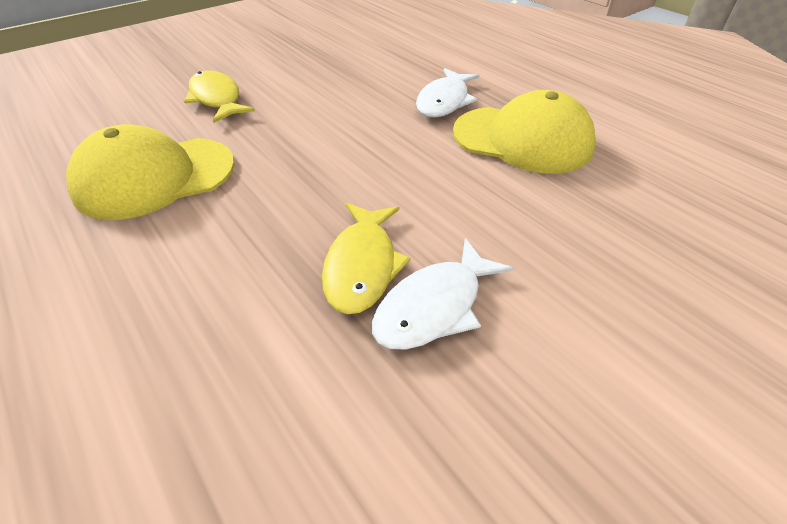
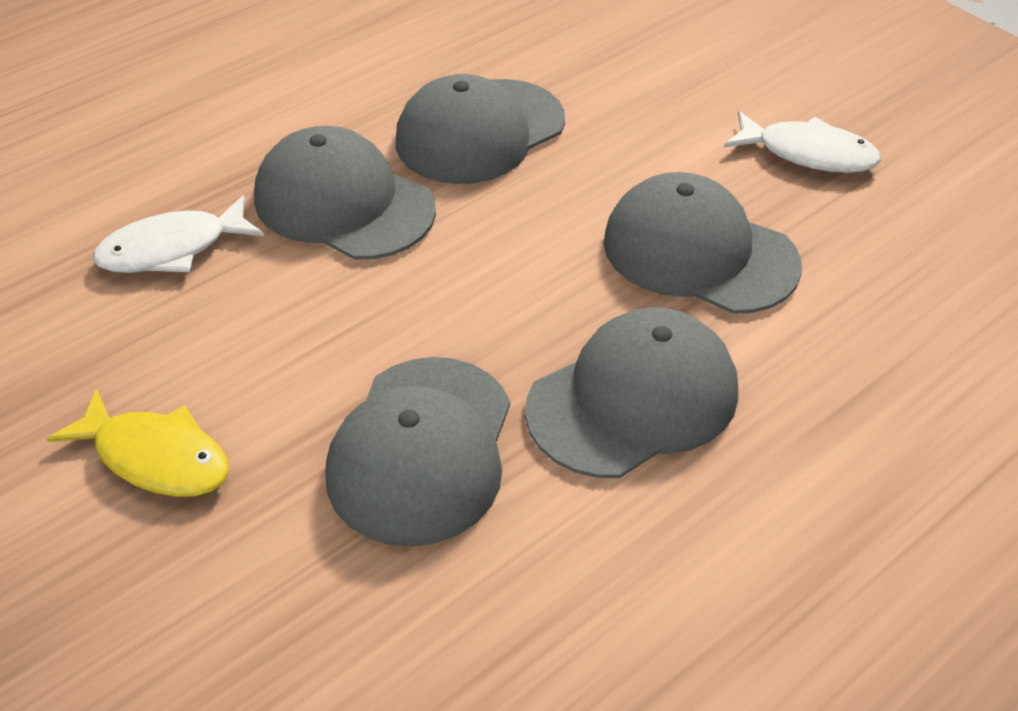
grey cap: none = 0 -> [254,126,436,260] [325,357,510,547] [395,74,565,184] [525,307,738,478] [604,172,802,314] = 5
yellow cap: [66,124,234,220] [453,90,596,174] = 2 -> none = 0
yellow fish: [184,70,255,123] [322,203,411,314] = 2 -> [47,388,229,497] = 1

